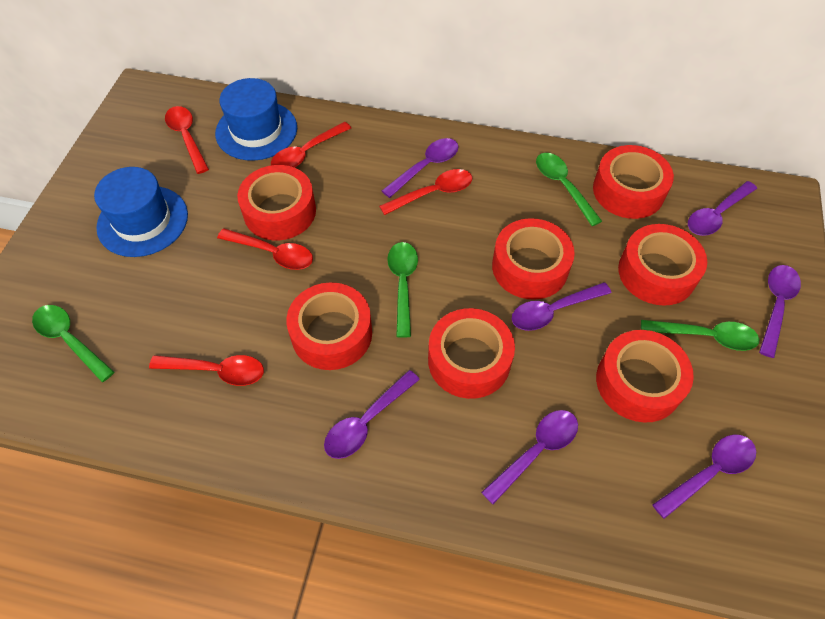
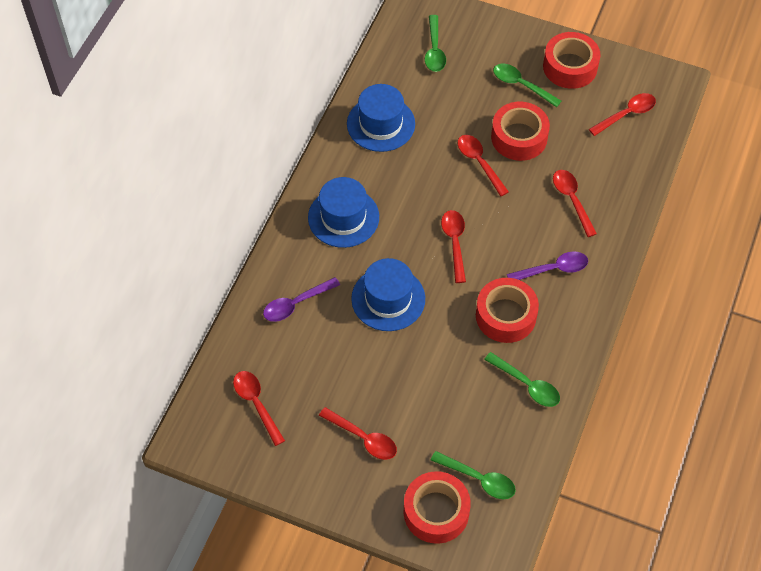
blue hat: [94,167,188,257] [215,78,297,161] = 2 -> [308,177,379,248] [347,84,415,152] [351,258,425,331] = 3
purple spoon: [324,370,420,459] [382,138,459,198] [481,410,578,504] [512,282,611,331] [652,434,756,519] [688,181,757,236] [759,265,801,358] = 7 -> [263,277,340,322] [507,251,588,280] = 2
red spoon: [149,355,264,386] [165,106,209,174] [217,228,313,270] [271,122,351,168] [379,169,472,215] = 5 -> [233,371,285,446] [319,407,397,460] [441,210,466,283] [458,135,509,196] [553,170,597,237] [589,93,656,136] = 6
red tape: [237,165,316,240] [286,282,372,370] [428,308,515,399] [492,218,575,300] [593,145,674,219] [596,330,694,422] [618,224,707,306] = 7 -> [404,471,471,544] [476,278,539,343] [491,102,550,161] [543,32,601,89] = 4

